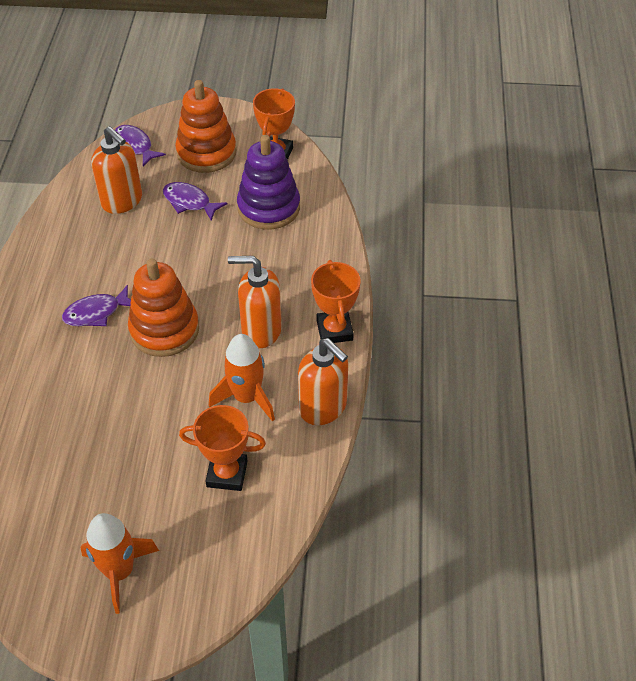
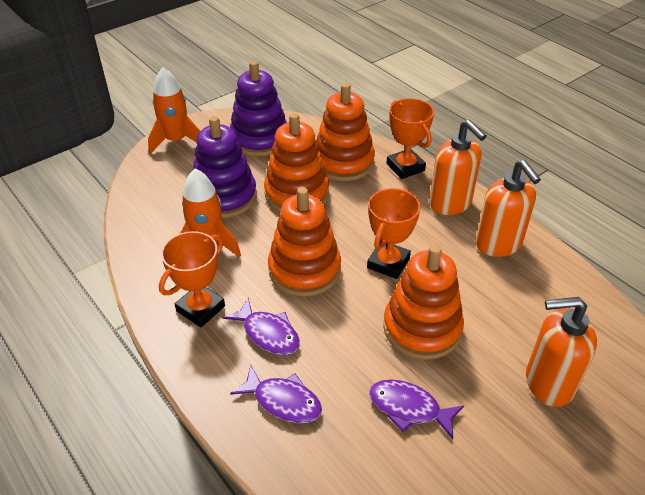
orange stacking toy: [128,259,199,357] [175,80,236,173] = 2 -> [264,113,329,212] [268,187,341,297] [316,83,375,181] [383,245,464,360] = 4
purple stacking toy: [237,135,300,230] = 1 -> [193,116,257,218] [230,61,287,156] = 2

